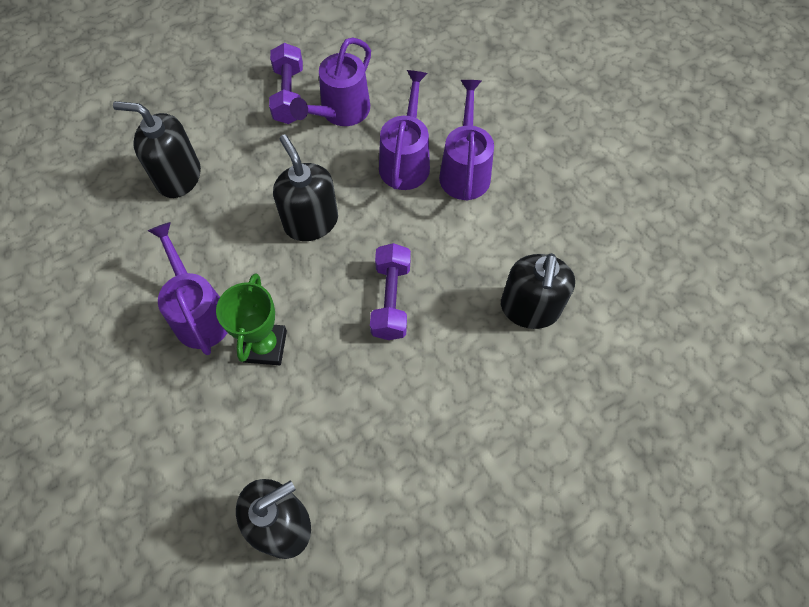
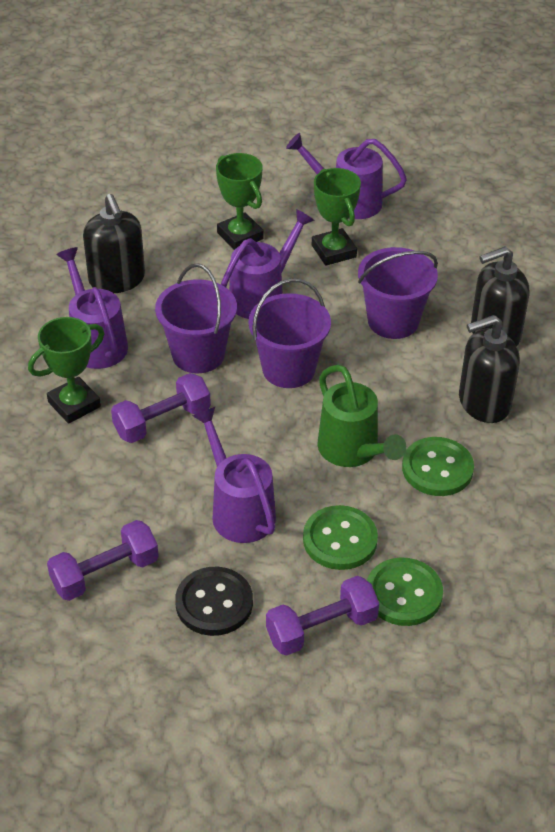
black button: none = 0 -> [175,567,253,636] = 1
black soap dispenser: [113,101,201,198] [236,479,311,559] [273,135,338,241] [501,253,575,329] = 4 -> [83,194,145,293] [459,315,520,423] [471,246,529,347] = 3
green button: none = 0 -> [303,505,378,570] [367,558,443,626] [402,437,474,496] = 3
green trophy: [216,273,287,365] = 1 -> [28,317,104,424] [216,153,264,250] [312,168,361,266] = 3
green watering can: none = 0 -> [317,365,406,467] = 1
purple bucket: none = 0 -> [155,263,237,373] [248,278,331,388] [358,247,438,339] = 3
purple dumbbell: [269,43,303,124] [370,243,411,340] = 2 -> [47,520,159,601] [111,373,211,443] [266,576,379,656] = 3

